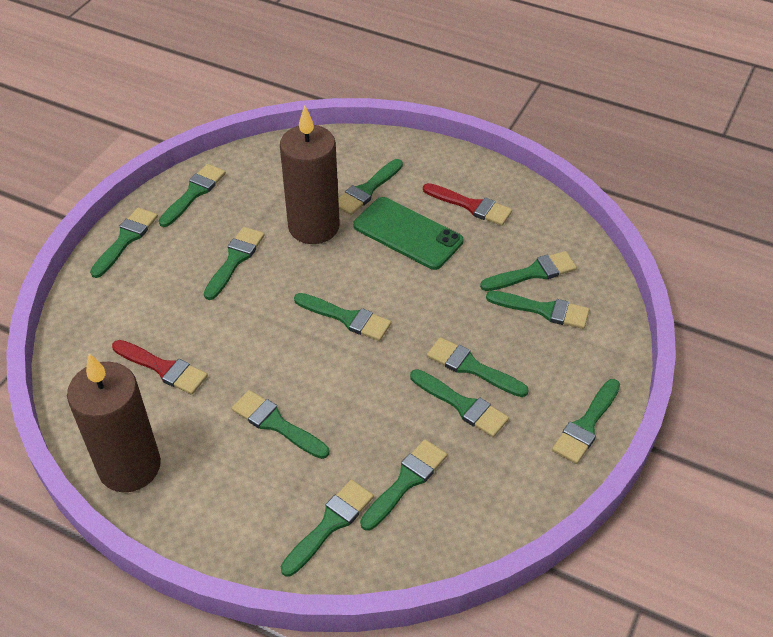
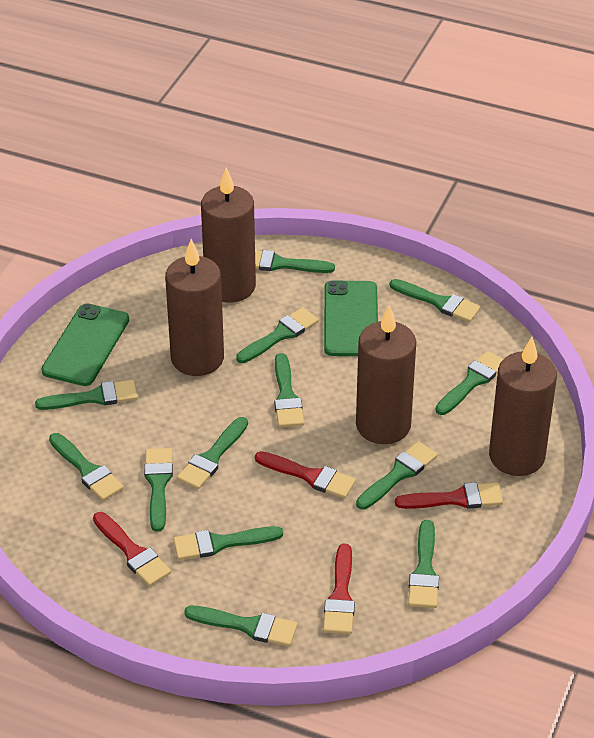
brown candle: [67,353,161,492] [280,106,340,244] = 2 -> [165,239,224,376] [201,168,256,303] [356,305,416,444] [489,337,557,476] = 4
green phone: [353,197,463,270] = 1 -> [41,303,129,386] [324,280,378,356] = 2
red brush: [112,340,208,395] [423,183,512,226] = 2 -> [93,512,171,586] [255,451,356,499] [323,544,355,634] [395,482,503,509] = 4

